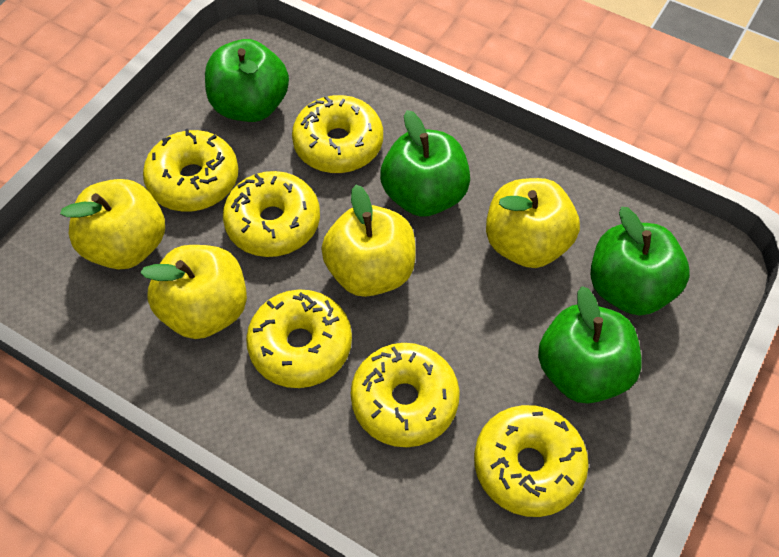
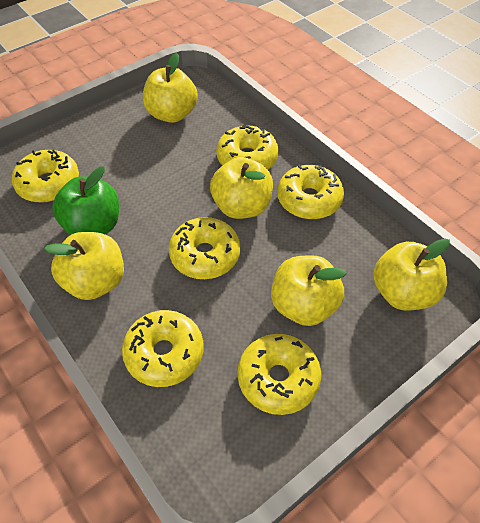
green apple: [205,39,289,122] [380,110,470,217] [538,286,642,404] [591,207,690,316] = 4 -> [52,167,119,235] = 1
yellow apple: [60,179,165,269] [140,245,247,339] [321,185,416,297] [486,178,580,268] = 4 -> [44,232,124,300] [143,53,198,123] [210,157,273,219] [271,255,347,326] [373,238,450,311] = 5

